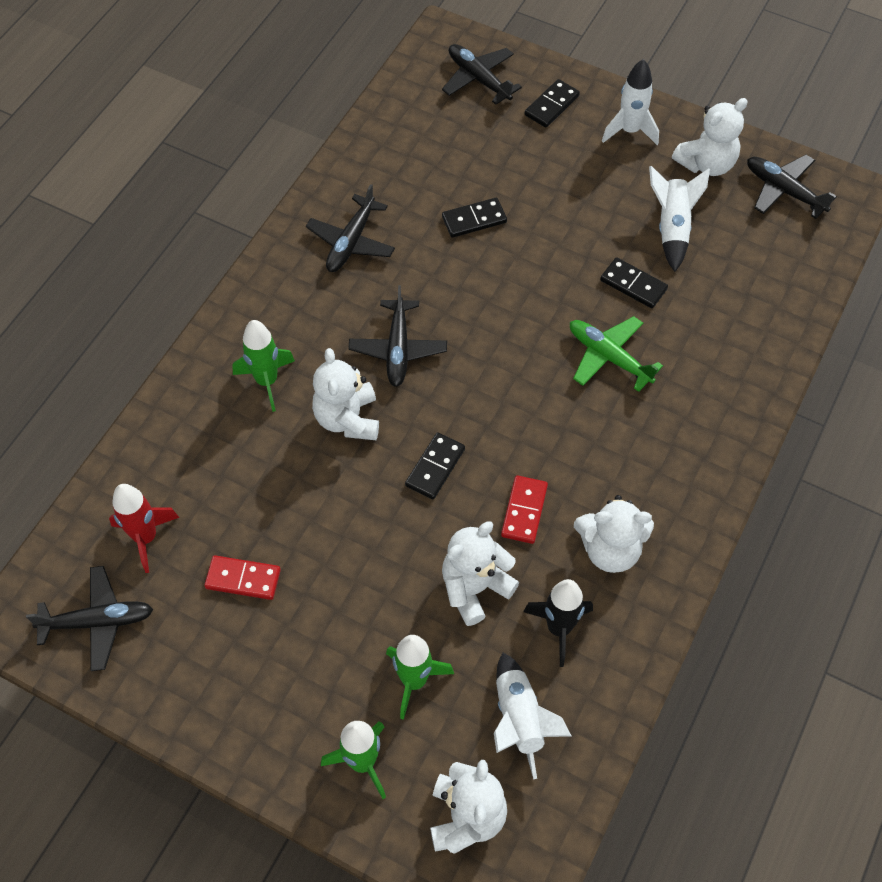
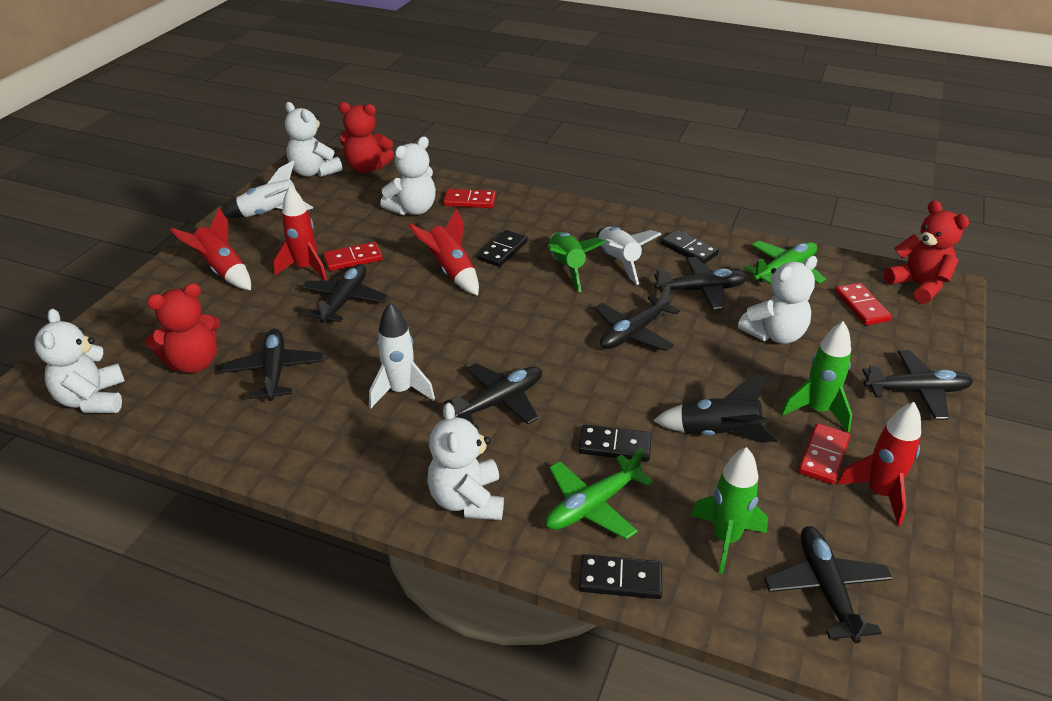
black plane: [26,566,153,671] [306,184,395,272] [348,285,447,387] [442,44,522,105] [747,155,837,219] = 5 -> [221,329,324,401] [301,264,389,323] [444,363,542,424] [594,285,680,351] [654,257,747,310] [764,526,893,643] [862,350,973,420] = 7
green plane: [570,316,663,392] = 1 -> [546,448,653,540] [744,241,826,284] = 2
red domino: [204,555,281,600] [501,475,548,544] = 2 -> [323,242,383,271] [443,189,496,208] [798,423,850,484] [835,283,892,325] = 4
red rocket: [109,484,179,573] = 1 -> [170,208,251,290] [273,186,327,281] [408,208,479,296] [837,402,921,526] = 4
red teddy bear: none = 0 -> [145,283,220,373] [338,102,394,173] [884,200,969,304] = 3

